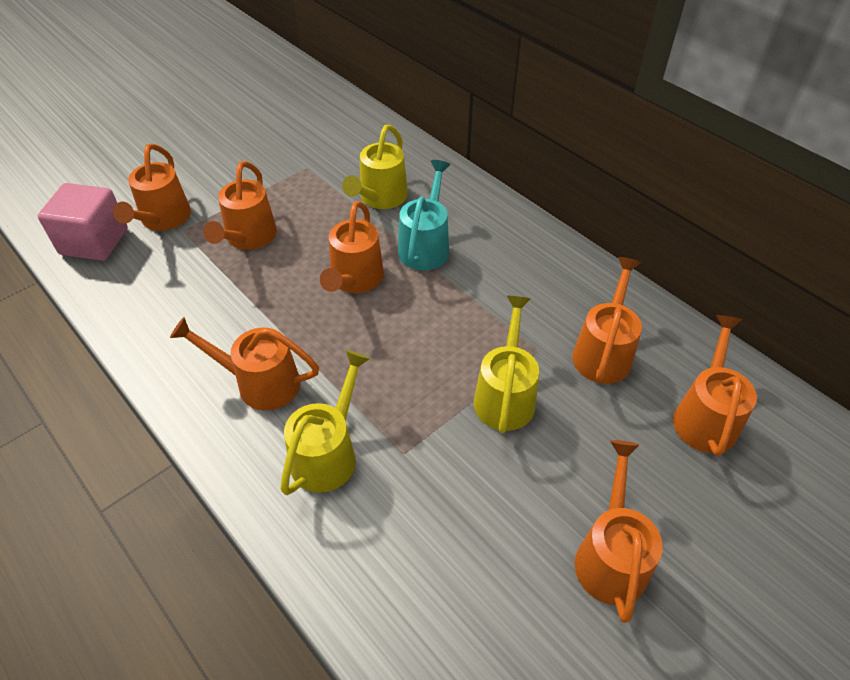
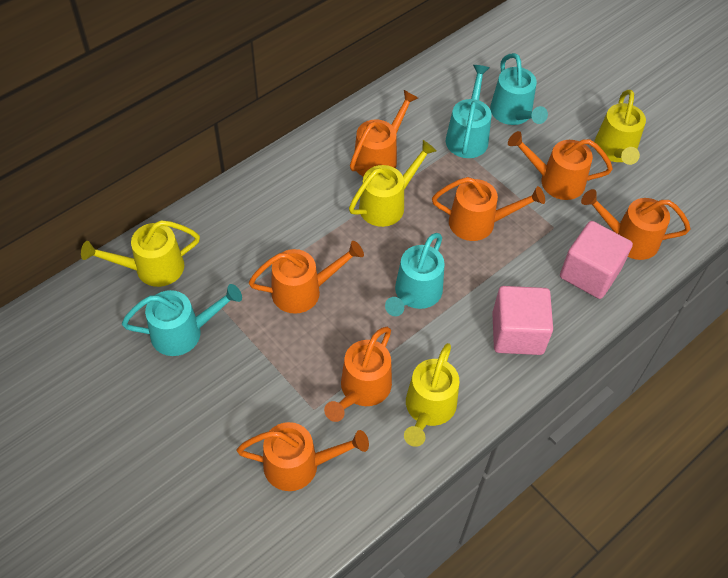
pink cube: [38,183,128,261] = 1 -> [492,286,553,355] [560,221,633,299] = 2
turquoise watering can: [398,160,450,271] = 1 -> [122,284,242,356] [385,233,445,316] [446,65,492,158] [490,53,548,125] = 4
yellow watering can: [280,350,370,495] [342,125,408,209] [474,296,539,433] = 3 -> [81,220,200,287] [349,140,437,227] [404,343,459,447] [594,90,646,165] = 4

